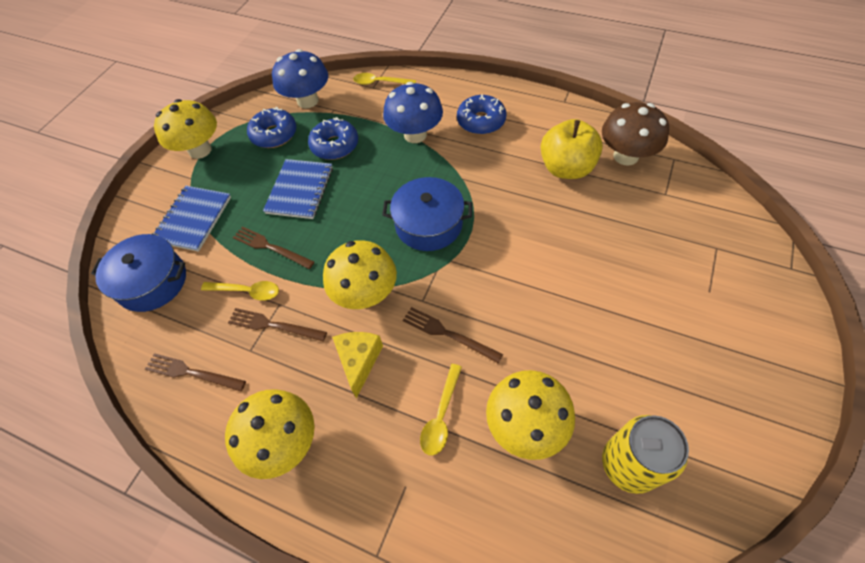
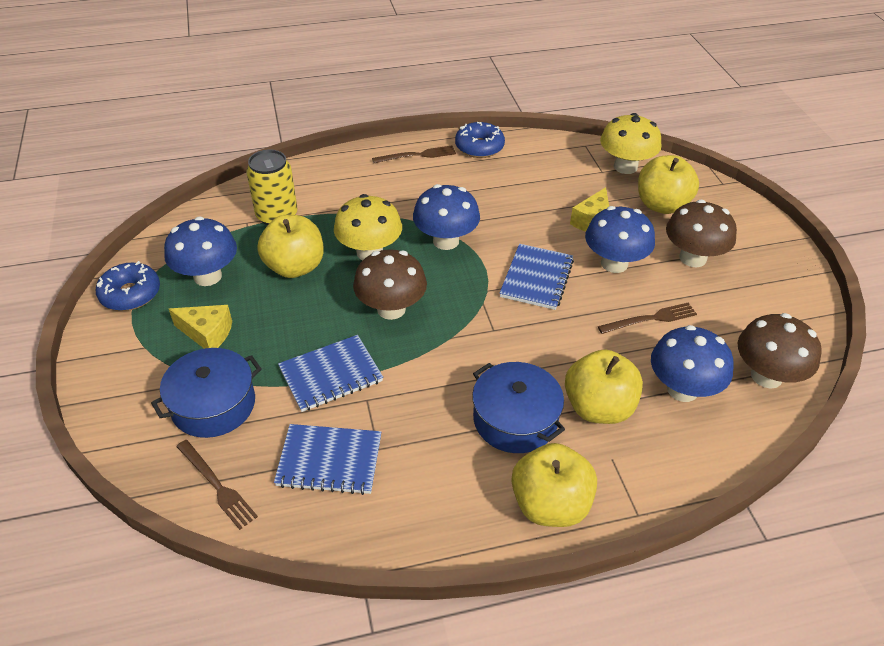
blue donut: [247,107,297,148] [308,117,358,160] [457,94,506,135] = 3 -> [96,261,160,311] [455,122,505,158] = 2
blue mushroom: [272,49,328,109] [383,82,443,143] = 2 -> [164,216,237,286] [413,184,480,250] [585,206,655,273] [651,325,734,402] = 4
blue notebook: [152,186,231,252] [263,159,333,219] = 2 -> [274,424,381,495] [278,335,383,412] [500,244,574,310] = 3
brown fork: [145,353,246,392] [228,308,327,342] [233,226,314,269] [403,307,503,364] = 4 -> [176,440,258,530] [372,146,456,163] [598,302,697,334] = 3
brown mushroom: [602,102,669,166] = 1 -> [353,249,427,320] [666,200,737,267] [738,313,822,389] = 3
yellow apple: [541,119,603,179] = 1 -> [257,215,324,278] [511,443,597,527] [565,349,643,424] [638,155,699,214] = 4
yellow cheese: [332,332,383,399] = 1 -> [169,305,232,349] [570,187,609,231] = 2
yellow mushroom: [154,99,217,159] [225,389,315,479] [323,240,397,309] [486,370,575,460] = 4 -> [334,194,402,260] [600,113,661,174] = 2
yellow spoon: [201,281,279,301] [353,73,416,85] [420,364,462,456] = 3 -> none = 0

